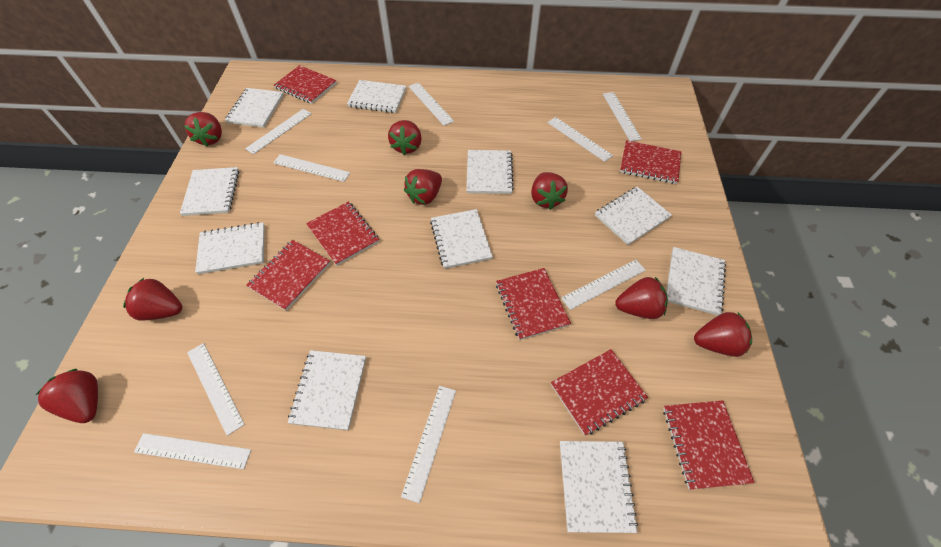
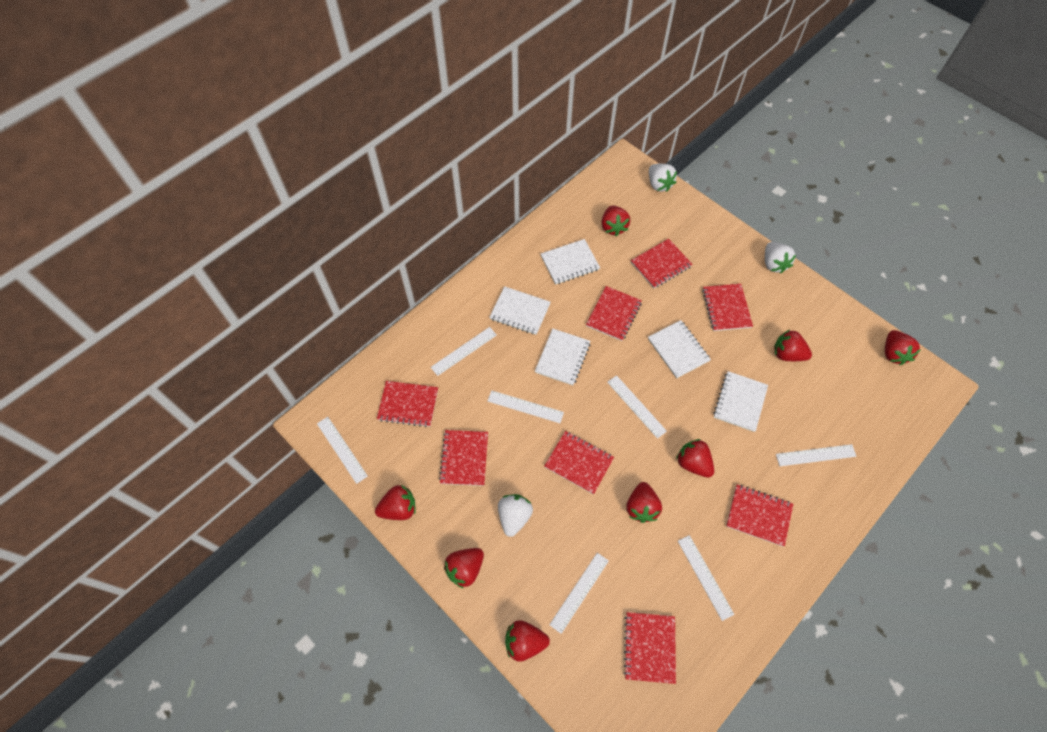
red notebook: [246,240,331,311] [274,65,337,104] [306,202,379,266] [496,268,571,340] [551,349,648,436] [620,140,681,184] [663,400,755,490] = 7 -> [377,381,438,427] [439,430,488,486] [544,431,614,494] [586,286,642,341] [624,612,676,684] [631,239,693,288] [702,284,753,331] [726,485,793,547] = 8
white notebook: [180,167,240,216] [195,222,265,274] [225,88,284,127] [288,350,366,430] [347,80,406,113] [430,209,493,269] [467,150,514,194] [560,441,638,533] [595,187,672,245] [666,247,726,315] = 10 -> [489,286,551,335] [535,329,590,385] [541,239,600,285] [648,320,711,378] [713,371,768,432] = 5
white ruler: [134,433,251,469] [187,343,245,436] [245,109,312,154] [273,154,350,182] [401,386,456,503] [408,82,454,126] [547,117,613,162] [561,260,646,310] [603,92,642,141] = 9 -> [317,417,368,484] [431,327,497,376] [488,390,564,423] [549,553,609,634] [607,375,667,439] [678,535,735,621] [776,444,856,466] = 7
white strawberry: none = 0 -> [498,494,533,537] [649,164,677,192] [765,242,796,274] = 3

